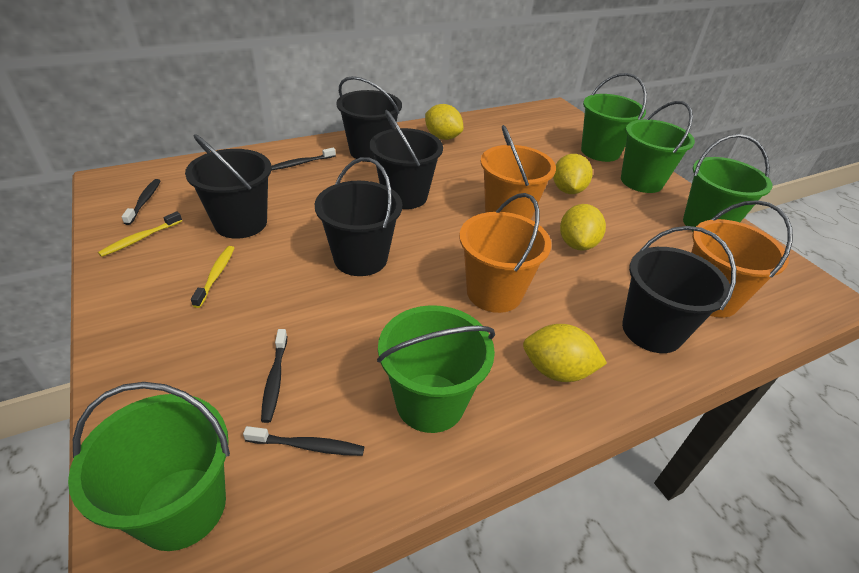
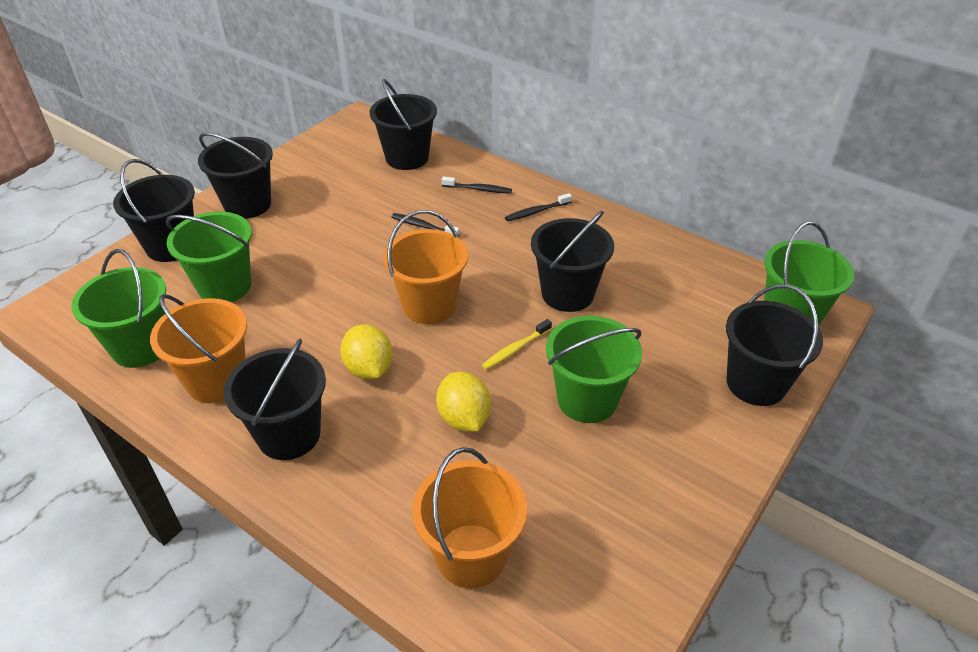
black bucket: [185,134,272,239] [315,157,402,276] [336,76,402,162] [370,110,443,209] [622,226,736,353] = 5 -> [113,159,195,262] [198,133,273,219] [224,339,326,460] [370,79,437,170] [531,211,614,312] [726,284,823,406] = 6
black toothbrush: [121,179,160,225] [243,426,364,456] [261,329,287,423] [271,148,336,170] = 4 -> [391,213,460,237] [442,177,512,194] [505,193,572,221] = 3
green bucket: [68,382,230,551] [377,305,495,433] [581,73,647,162] [621,101,695,193] [683,134,772,231] = 5 -> [71,249,166,368] [166,212,252,302] [546,316,642,423] [764,221,854,326] = 4
yellow lemon: [425,104,463,140] [523,324,607,382] [553,154,593,194] [560,204,606,251] = 4 -> [340,324,393,379] [436,372,491,432] = 2
yellow toothbrush: [98,212,182,257] [191,246,234,308] = 2 -> [481,319,552,370] = 1

